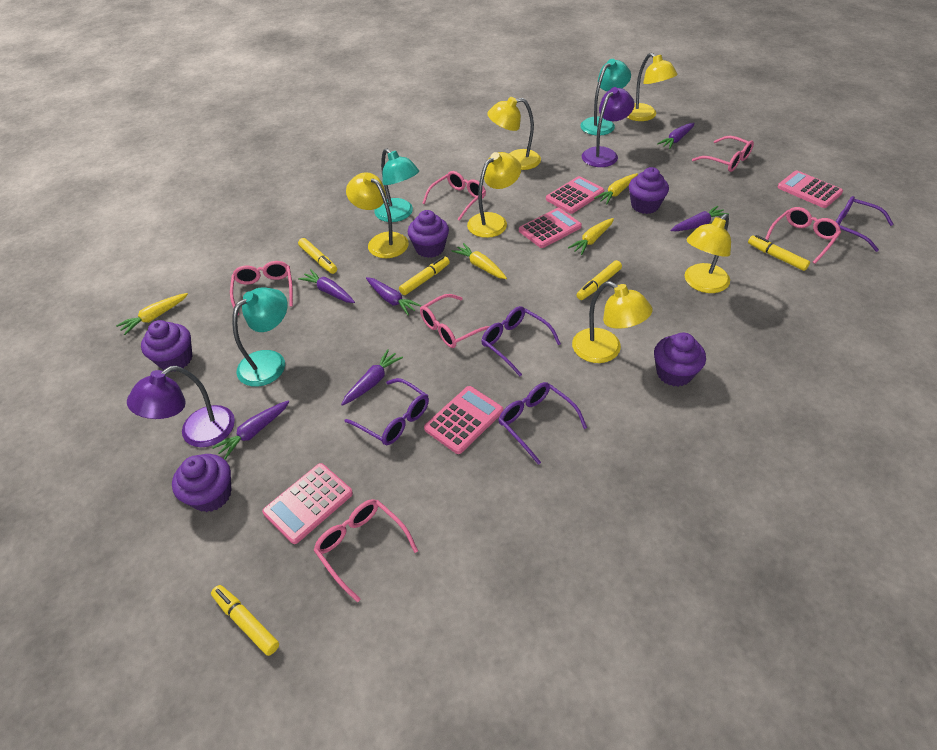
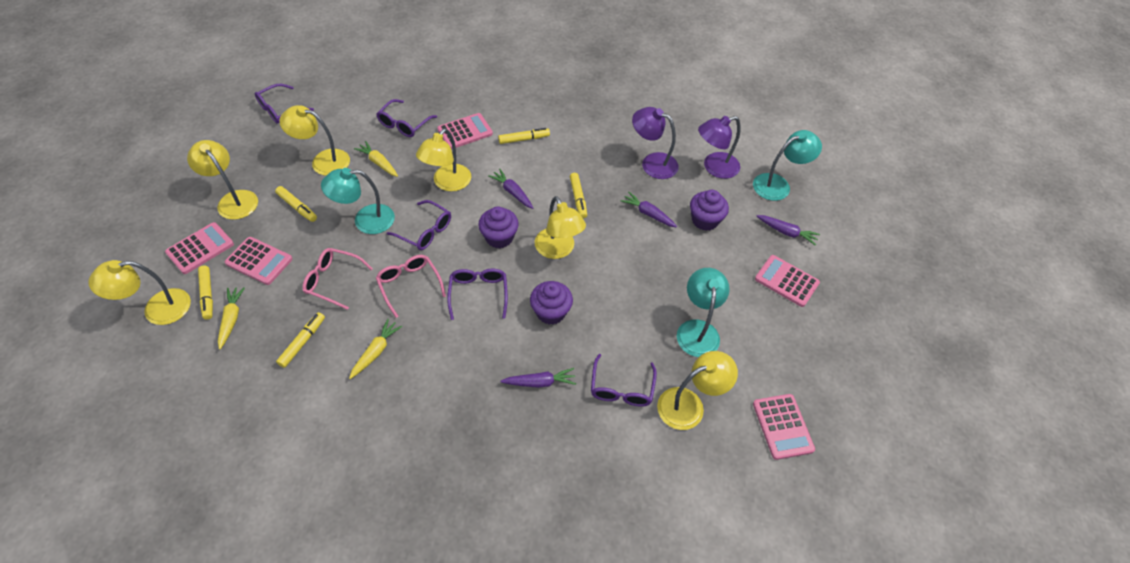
pink glasses: [230,261,293,315] [313,499,418,602] [420,294,490,348] [422,171,486,221] [692,136,754,172] [765,207,841,264] = 6 -> [302,248,373,310] [376,255,446,318] = 2
purple carrot: [212,400,289,460] [298,269,355,303] [341,349,403,406] [366,277,421,316] [657,123,695,149] [670,206,729,231] = 6 -> [488,169,533,209] [501,368,576,388] [621,192,677,228] [757,215,820,245] = 4
purple cupcake: [141,320,193,372] [172,454,232,512] [408,210,449,258] [629,167,669,214] [654,333,706,387] = 5 -> [478,206,519,248] [530,281,573,325] [690,190,729,231] = 3
purple glasses: [345,378,429,445] [481,306,561,376] [499,382,587,465] [836,196,893,252] = 4 -> [255,84,314,124] [376,99,437,137] [387,200,451,250] [447,268,508,320] [591,354,657,407] = 5
yellow carrot: [116,293,188,335] [452,243,507,279] [568,218,614,255] [594,173,638,204] = 4 -> [218,287,245,349] [349,319,403,379] [354,141,398,177] = 3

